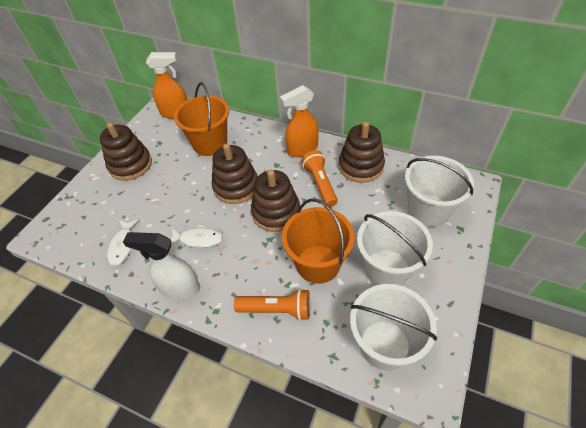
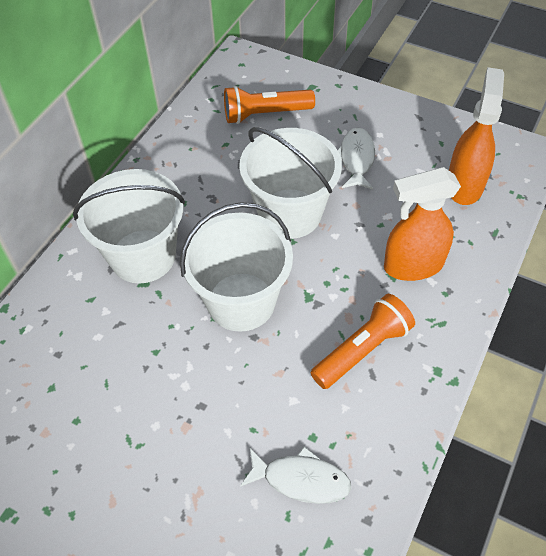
brown stacking toy: [100,122,152,181] [212,143,258,204] [251,170,300,232] [339,122,385,183] = 4 -> none = 0
orange bucket: [174,82,229,156] [282,199,355,284] = 2 -> none = 0
white spray bottle: [123,232,200,300] = 1 -> none = 0

